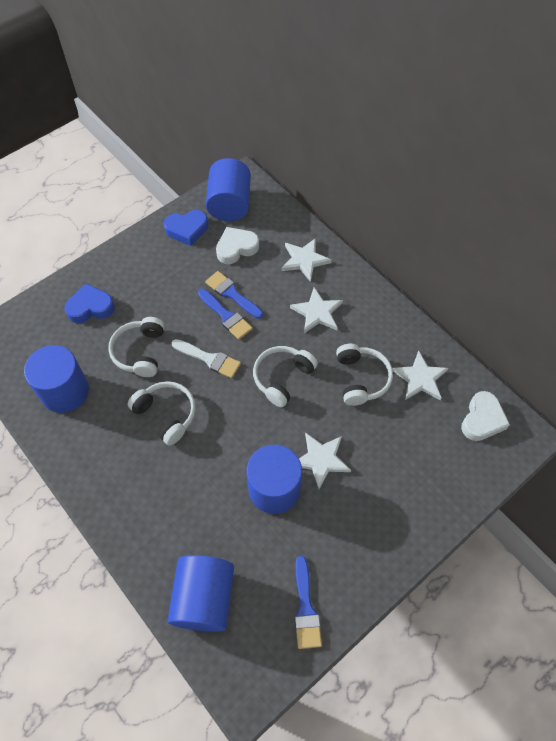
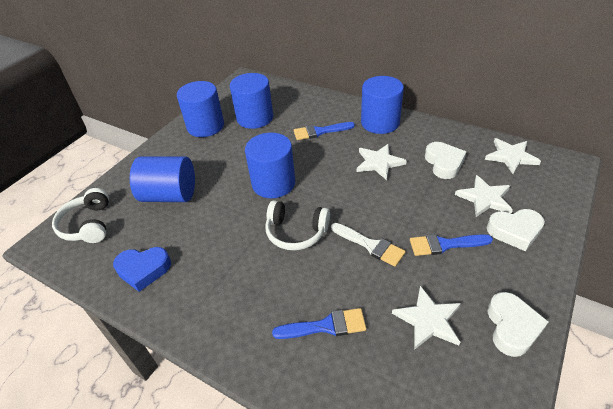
blue cylinder: [24,345,89,413] [168,555,234,632] [206,158,251,221] [246,445,302,514] = 4 -> [130,156,195,202] [177,81,224,137] [230,73,273,129] [245,133,295,198] [361,76,404,134] = 5
blue heart: [64,284,115,323] [164,210,208,246] = 2 -> [113,247,171,292] = 1
white headphones: [108,317,164,377] [128,381,196,446] [253,346,318,407] [336,344,393,406] = 4 -> [52,188,109,243] [265,200,330,250] = 2
white heart: [216,227,259,264] [461,391,510,441] = 2 -> [425,142,466,179] [486,209,545,251] [488,292,549,357] = 3

